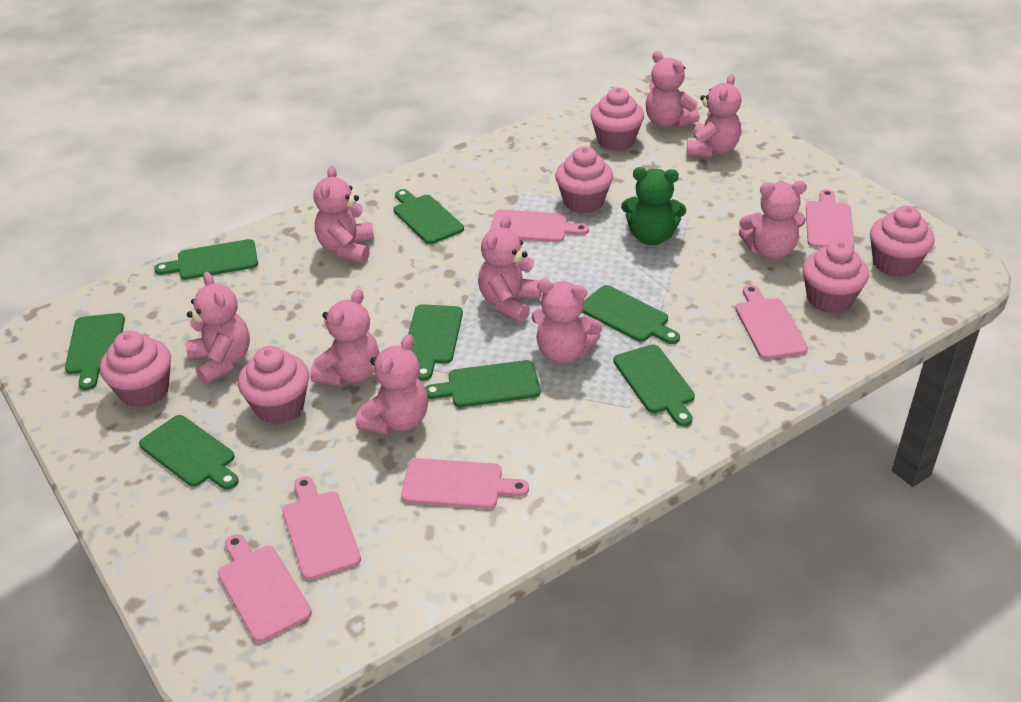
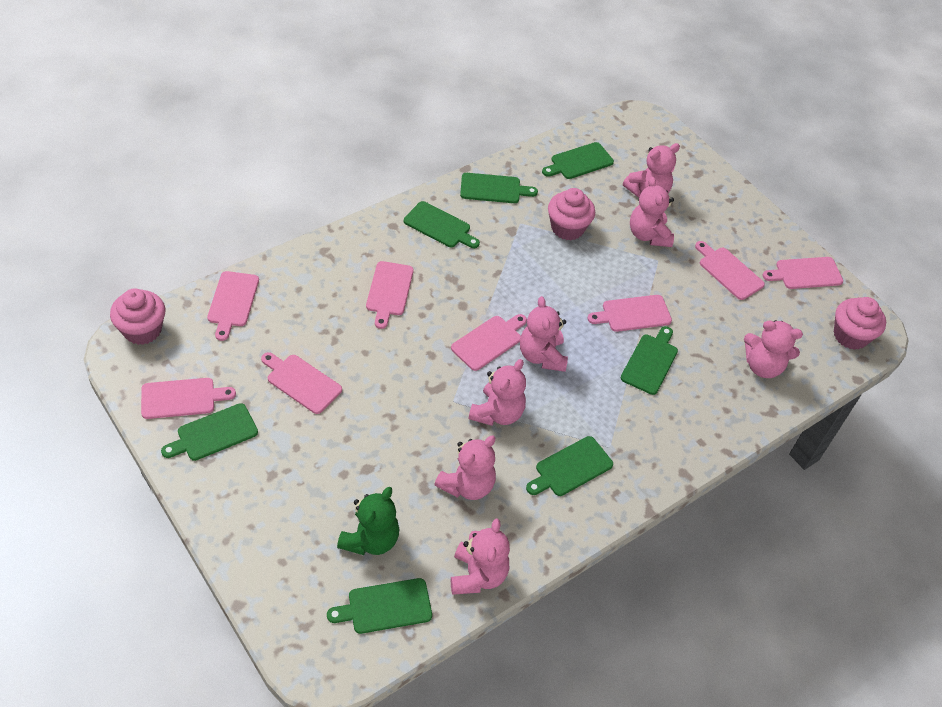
green cutting board: [65,313,125,390] [139,415,239,490] [154,239,258,280] [393,189,464,244] [408,304,463,381] [425,360,541,407] [582,285,680,344] [613,345,695,426] = 8 -> [161,403,258,461] [327,578,432,634] [404,201,480,248] [460,173,538,203] [526,436,613,496] [542,142,614,179] [621,326,678,395] = 7
pink cupcake: [100,331,171,408] [238,346,309,424] [555,146,613,213] [590,87,644,151] [803,240,869,313] [870,206,934,277] = 6 -> [110,288,165,345] [548,188,595,240] [834,297,886,350] = 3
pink cutting board: [218,534,312,642] [282,476,361,580] [401,458,529,509] [490,209,589,242] [736,285,808,359] [806,189,855,248] = 6 -> [141,378,236,419] [207,271,259,341] [261,352,342,414] [366,261,414,329] [451,314,527,371] [588,295,672,332] [695,241,765,300] [763,257,843,289] = 8
pink teddy bear: [186,272,250,384] [310,289,379,386] [313,166,374,263] [356,334,428,434] [478,216,541,323] [532,279,603,364] [646,51,700,128] [686,74,741,157] [739,181,807,260] = 9 -> [434,436,496,500] [451,519,510,595] [468,359,526,426] [520,296,568,372] [623,143,680,197] [630,176,674,247] [744,320,803,378] = 7

